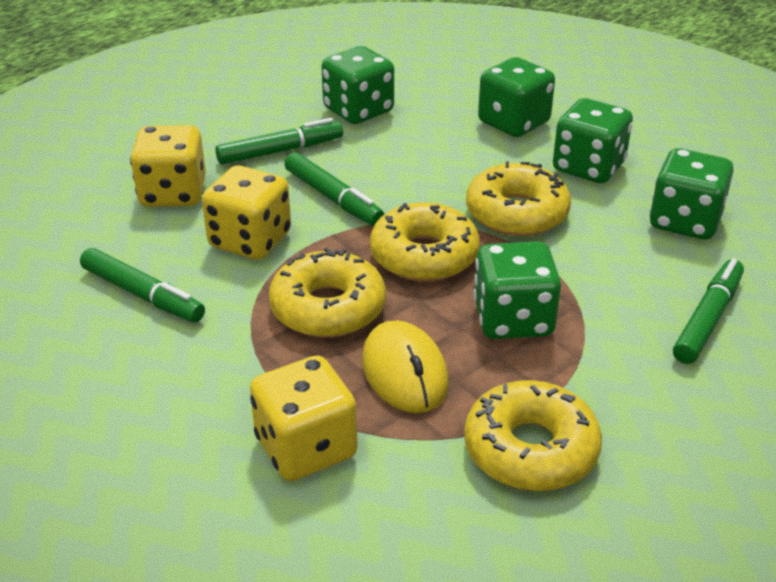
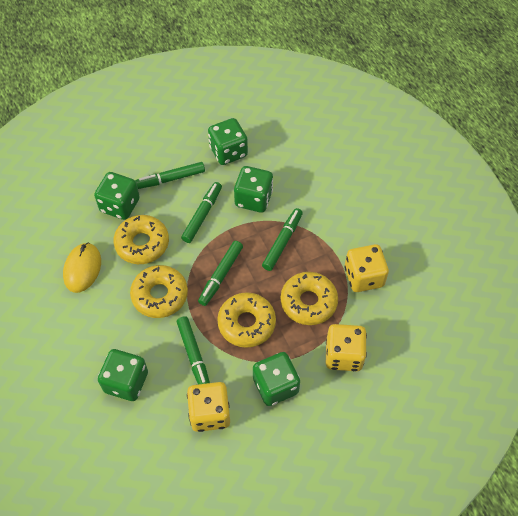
green marker: [80,248,205,322] [215,118,343,165] [284,152,384,226] [673,259,744,364] = 4 -> [135,162,205,189] [177,316,210,384] [181,182,222,243] [198,241,243,306] [262,208,303,271] = 5

